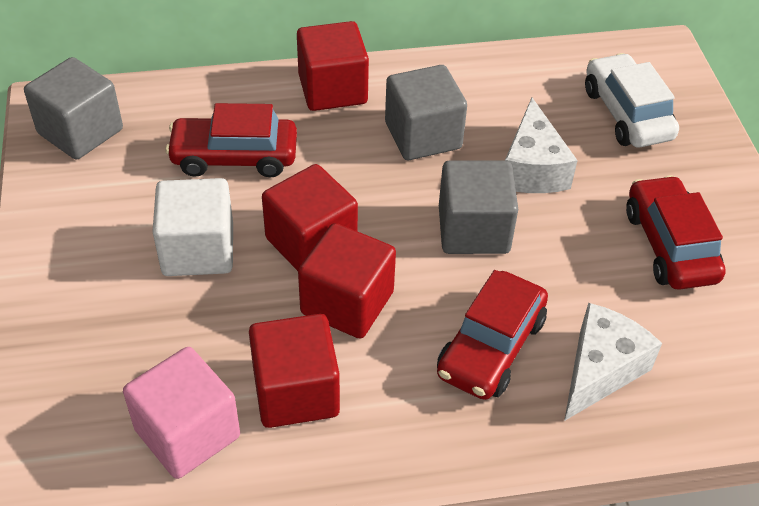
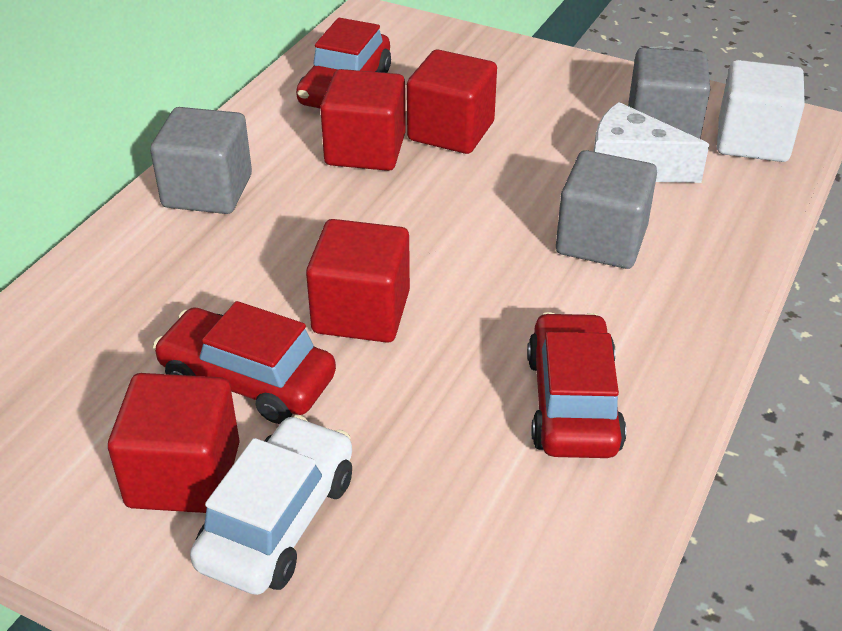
pink cube: [123,347,240,479] = 1 -> none = 0
white cheese: [505,98,578,193] [564,303,662,421] = 2 -> [594,102,709,183] = 1

